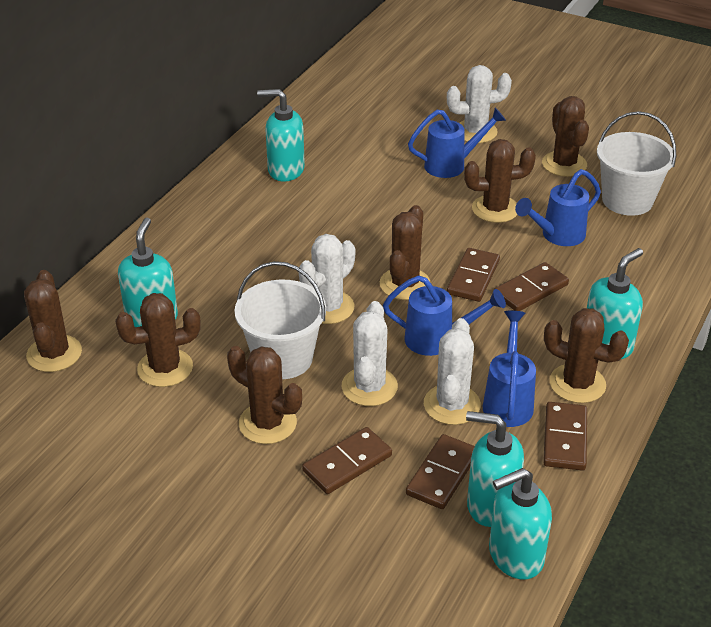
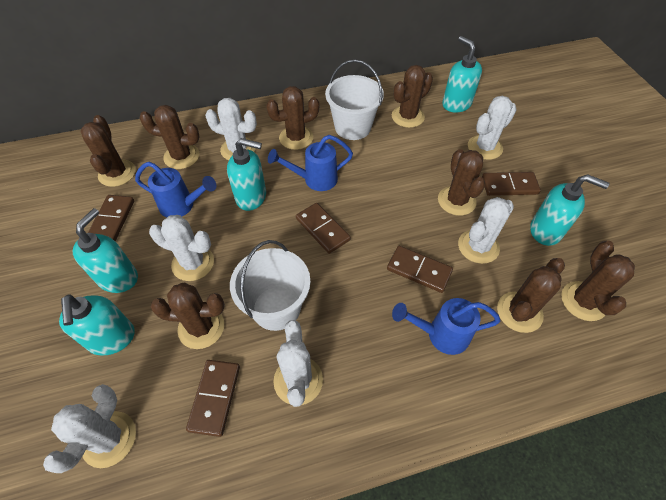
blue watering can: [383,275,506,356] [408,107,506,178] [482,311,536,427] [515,169,601,246] = 4 -> [135,162,216,217] [268,135,353,191] [392,298,500,355] = 3
brown cactus: [24,270,82,372] [115,293,201,387] [227,346,302,444] [380,205,431,300] [464,139,536,223] [542,96,589,177] [544,308,629,403] = 7 -> [81,115,136,187] [140,105,200,169] [151,282,225,349] [266,86,319,150] [392,65,433,128] [438,149,485,216] [497,258,565,333] [561,241,635,321] = 8
white cactus: [299,234,355,324] [342,301,398,406] [424,318,481,425] [447,65,512,143] = 4 -> [43,384,136,473] [149,215,214,281] [205,98,257,160] [273,320,323,407] [458,197,514,264] [468,96,517,160] = 6

